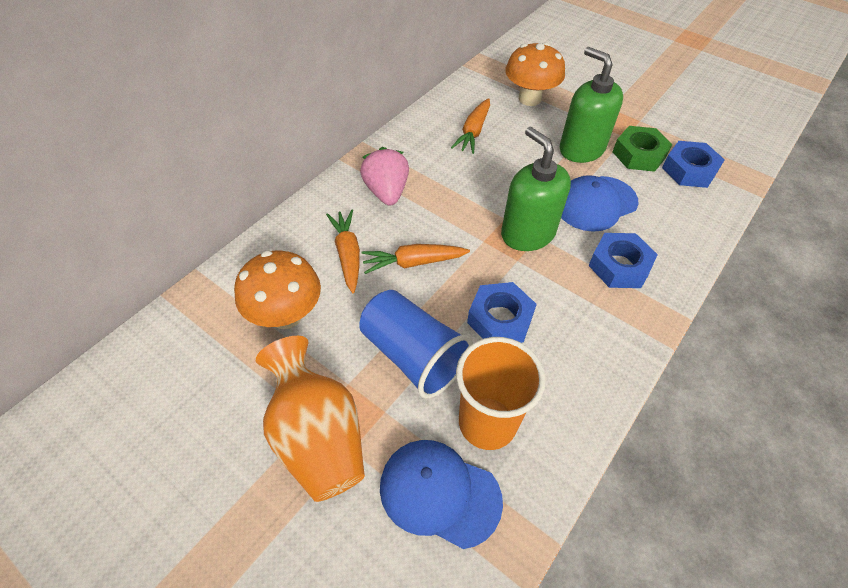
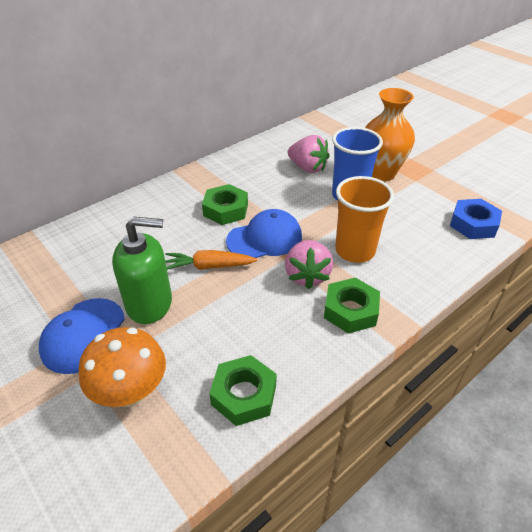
blue nut: [467,282,537,343] [589,233,658,288] [662,141,725,188] = 3 -> [450,199,502,239] = 1
green nut: [613,126,672,172] = 1 -> [202,184,248,225] [209,355,277,426] [324,278,380,334] = 3
green soap dispenser: [501,127,571,251] [560,47,623,163] = 2 -> [112,217,172,324] = 1
orange carrot: [326,210,360,293] [361,244,470,274] [451,98,490,154] = 3 -> [165,250,258,270] = 1
orange mushroom: [234,251,321,329] [505,42,565,106] = 2 -> [79,327,166,407] = 1
pink strawberry: [360,147,409,206] = 1 -> [285,240,333,289] [288,135,330,173] = 2

